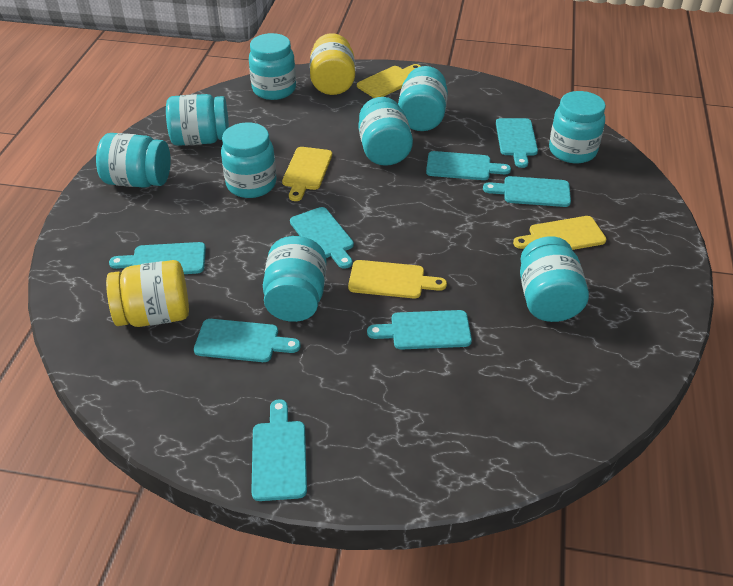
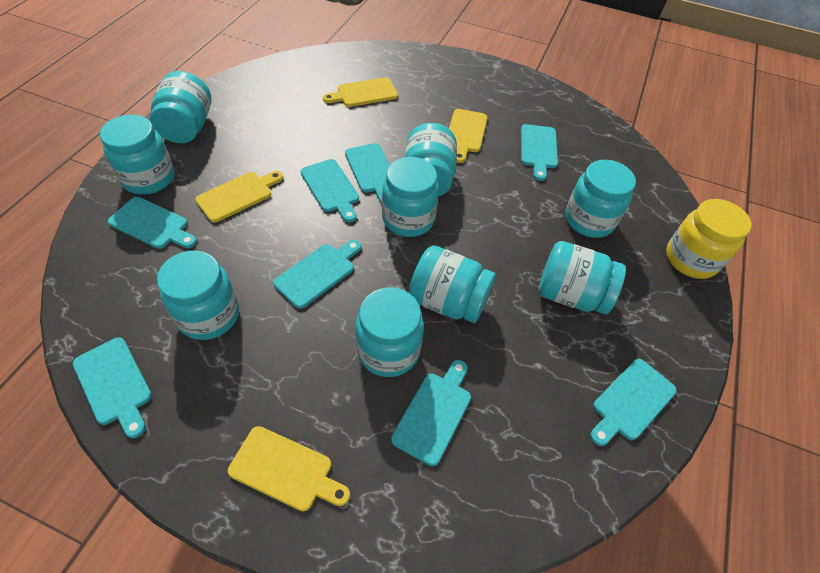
yellow jar: [106,260,189,327] [310,33,355,95] = 2 -> [666,199,751,279] = 1

